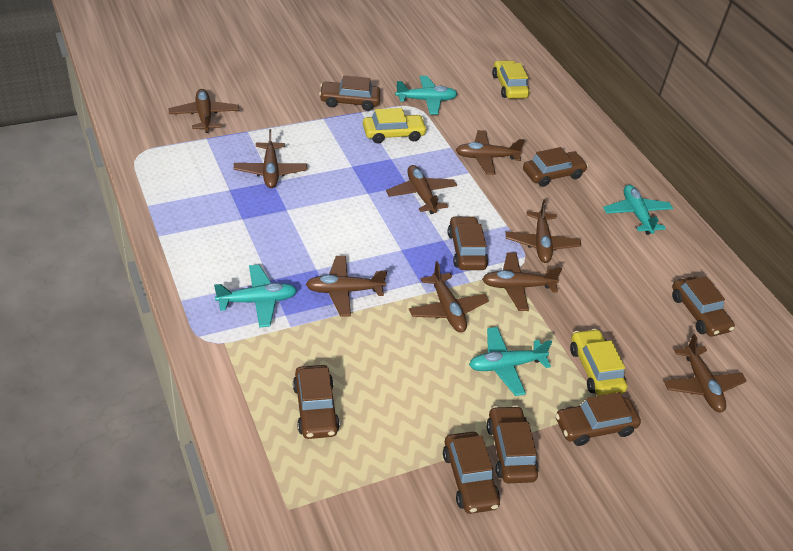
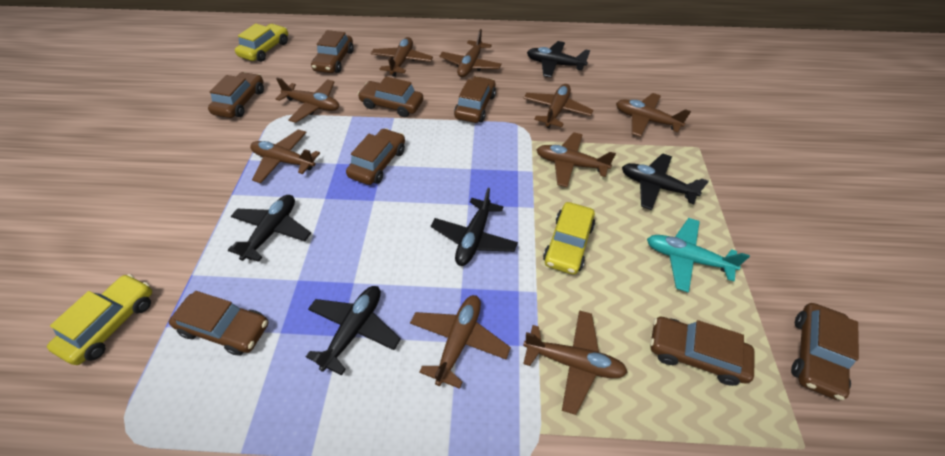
black plane: none = 0 -> [228,195,311,262] [306,286,401,375] [431,188,518,266] [527,41,590,78] [622,153,709,210] = 5
turquoise plane: [214,265,297,328] [395,76,457,115] [469,327,552,396] [603,185,673,235] = 4 -> [647,218,750,293] = 1

